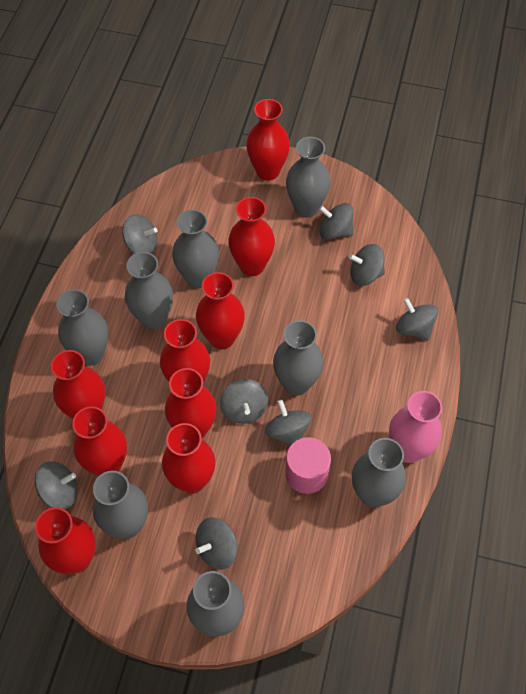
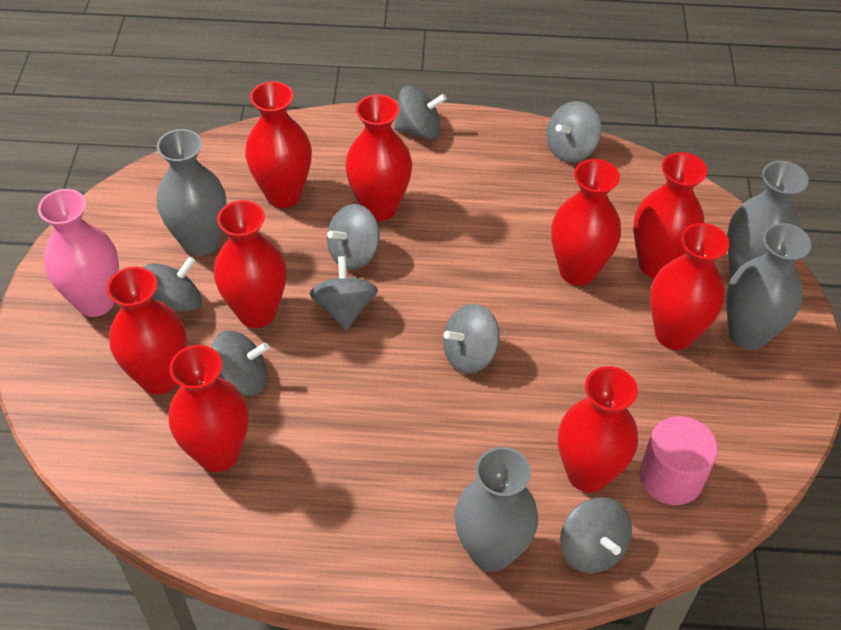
grey vase: [56,289,109,366] [93,471,148,539] [125,252,173,330] [172,209,219,288] [187,571,244,637] [273,320,323,395] [286,137,331,218] [352,438,406,507] = 8 -> [157,129,226,256] [454,447,538,572] [726,223,811,350] [727,161,809,277] = 4

